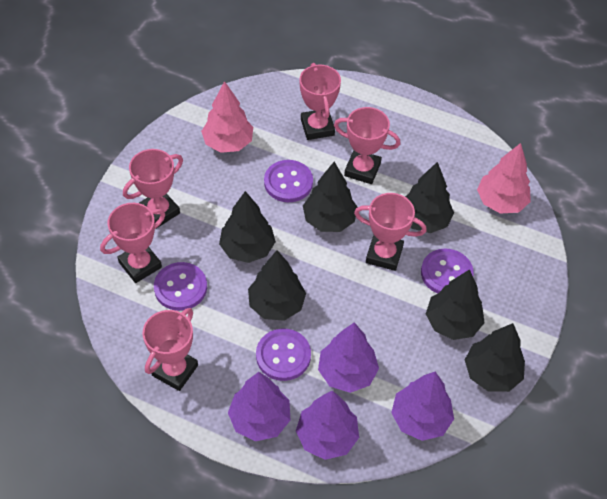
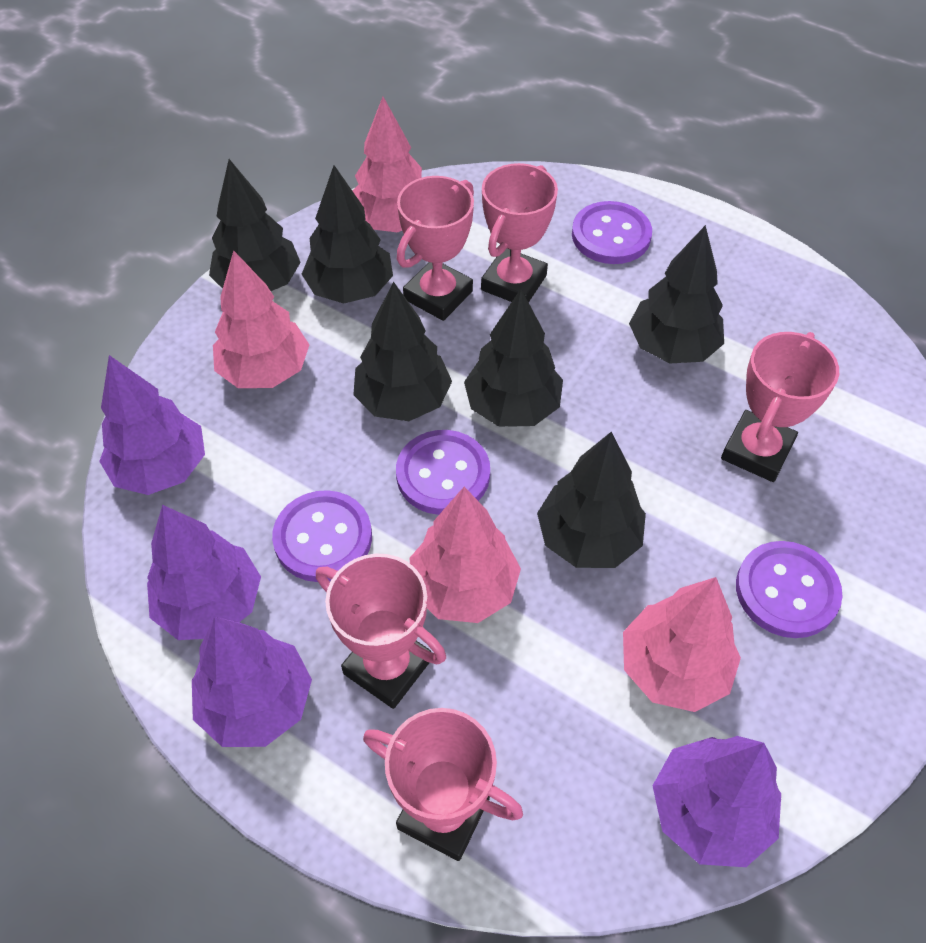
pink tree: [201,81,253,153] [477,143,531,213] = 2 -> [213,250,309,388] [352,97,422,232] [410,487,521,623] [623,577,741,712] = 4
pink trophy: [100,203,165,283] [123,149,183,229] [143,308,198,391] [299,63,341,140] [334,107,400,184] [354,193,427,271] = 6 -> [316,554,446,709] [363,708,523,861] [397,176,474,321] [481,163,558,303] [721,332,839,482] = 5

